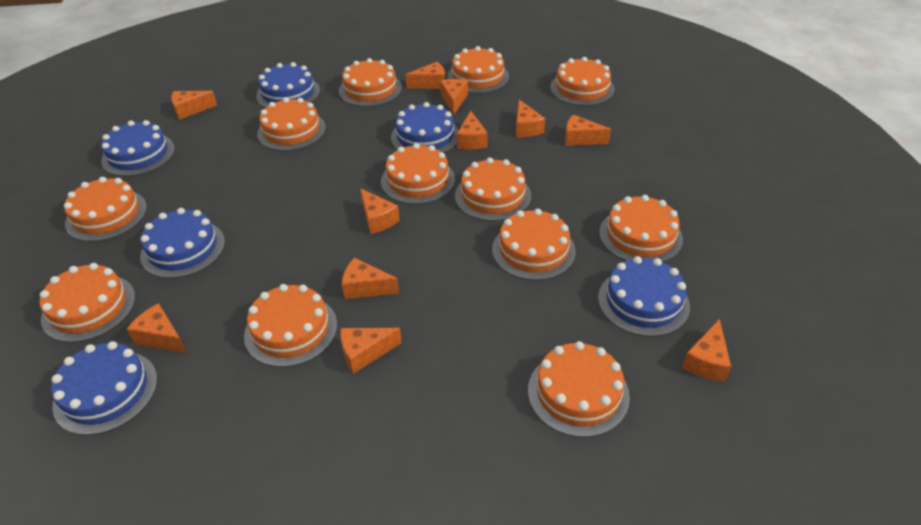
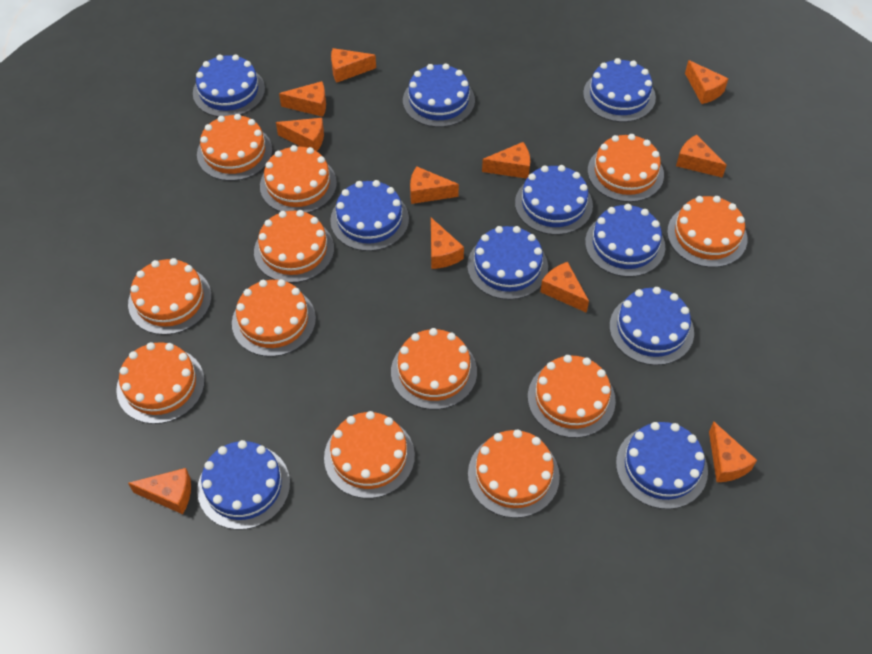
blue cake: [51,341,157,435] [101,120,175,176] [140,208,225,278] [256,62,320,108] [391,102,459,153] [598,256,690,337] = 6 -> [193,54,265,117] [197,440,290,530] [330,180,409,251] [403,64,475,127] [467,226,548,300] [515,165,593,235] [583,58,656,122] [585,204,665,277] [609,287,694,365] [616,422,708,509] = 10

